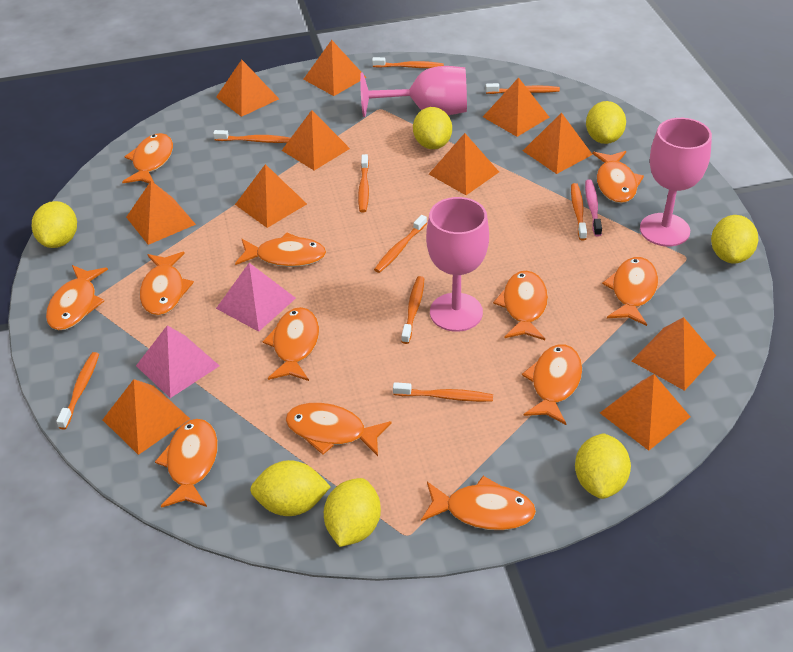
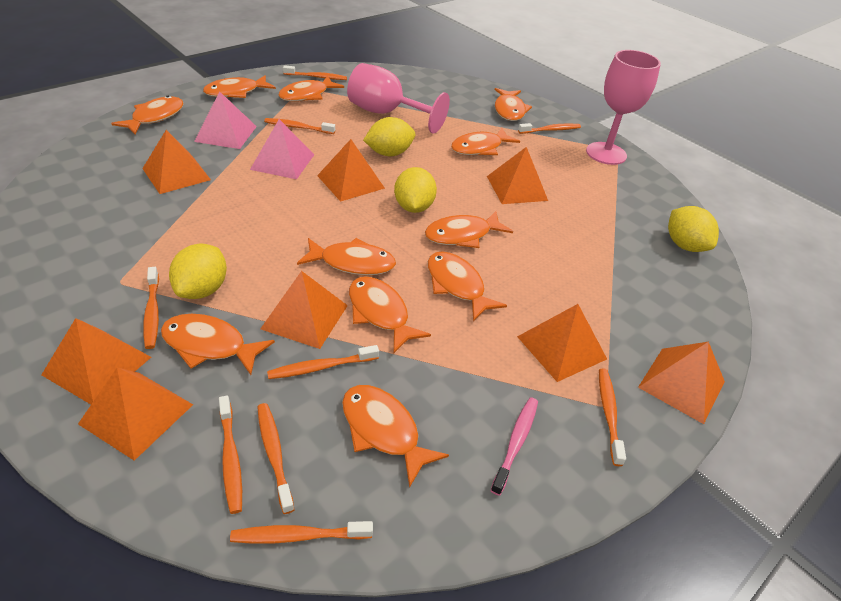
orange fish: [46,265,108,330] [122,133,173,183] [140,252,194,316] [155,419,218,508] [235,232,326,267] [262,307,319,381] [286,403,391,456] [421,476,536,530] [493,271,548,340] [522,344,582,425] [592,151,644,203] [602,257,658,326] = 12 -> [111,96,183,135] [161,314,275,375] [203,75,276,98] [279,76,344,102] [297,238,396,275] [342,385,449,488] [349,276,431,353] [425,211,513,248] [428,251,507,321] [451,128,520,155] [495,88,532,121] = 11
orange pyramid: [102,379,190,455] [126,181,196,245] [216,60,279,117] [235,164,307,228] [281,110,350,170] [303,40,366,96] [429,133,499,195] [483,77,549,137] [523,112,593,174] [600,374,690,451] [632,317,716,391] = 11 -> [41,318,151,404] [78,368,193,461] [142,130,211,194] [260,271,348,349] [317,139,385,202] [487,147,548,204] [517,304,607,382] [638,342,725,424] = 8
pink goblet: [360,66,467,117] [426,197,489,332] [640,118,712,247] = 3 -> [347,63,450,134] [586,50,661,165] = 2
yellow lemon: [32,201,77,248] [250,460,331,516] [324,478,381,547] [413,107,452,149] [575,433,631,499] [586,101,626,144] [711,215,759,264] = 7 -> [169,244,227,299] [363,117,415,156] [394,167,437,213] [668,206,719,252] = 4

